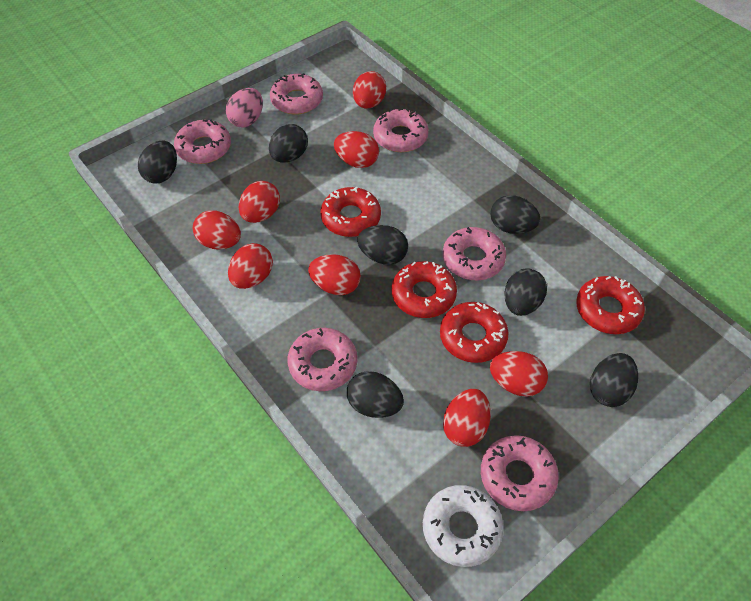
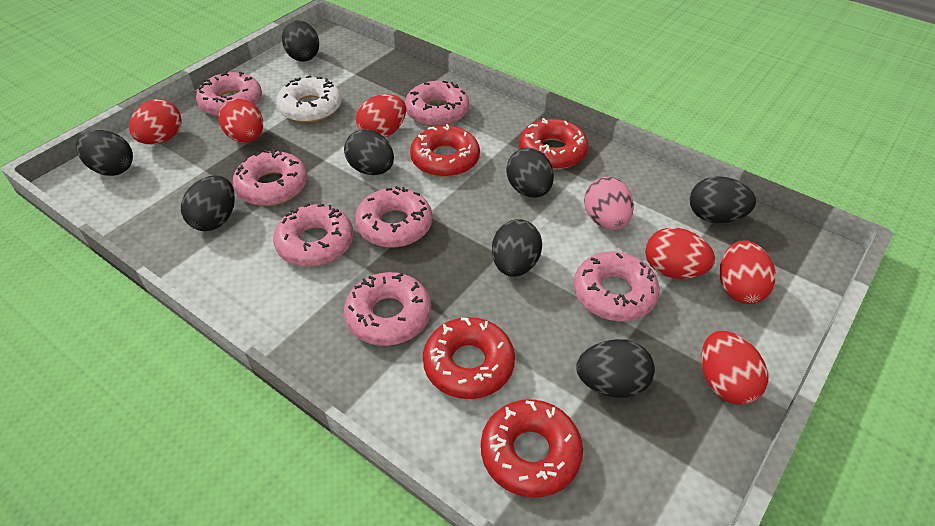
black egg: [138,141,177,184] [269,124,308,163] [347,371,404,418] [357,225,408,265] [490,195,540,234] [504,268,547,316] [590,353,638,407] = 7 -> [76,130,133,176] [181,176,235,231] [282,20,319,62] [344,129,394,175] [492,219,542,277] [506,148,554,198] [576,339,655,398] [690,176,756,223] = 8
pink donut: [174,120,231,164] [270,73,323,115] [288,328,357,391] [373,108,429,152] [443,227,506,280] [481,435,559,511] = 6 -> [196,71,262,117] [233,149,307,206] [273,203,354,267] [344,272,431,346] [355,186,432,248] [405,81,469,127] [574,251,660,321] = 7
red egg: [193,210,241,250] [228,243,273,289] [239,181,280,223] [308,254,361,295] [334,131,379,168] [353,71,386,109] [443,389,491,447] [490,351,548,397] = 8 -> [129,99,181,144] [219,98,263,143] [356,94,406,138] [645,228,715,279] [701,331,768,405] [720,240,776,304] = 6

